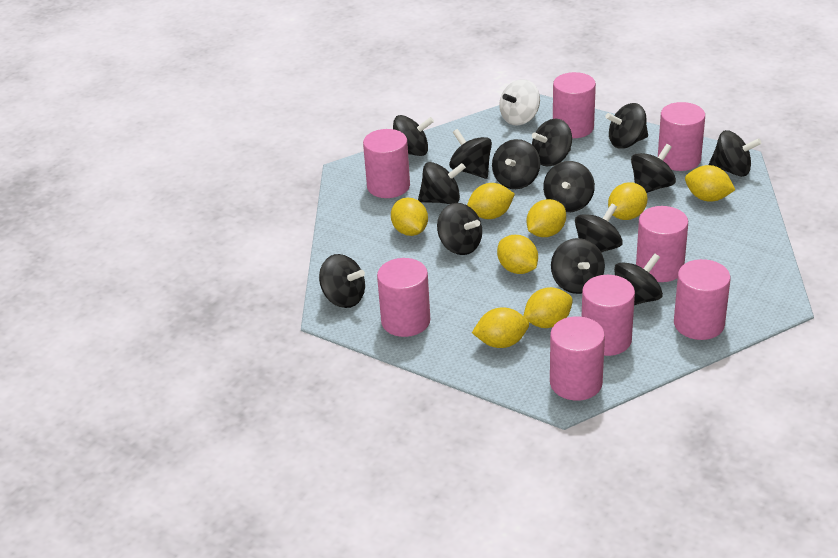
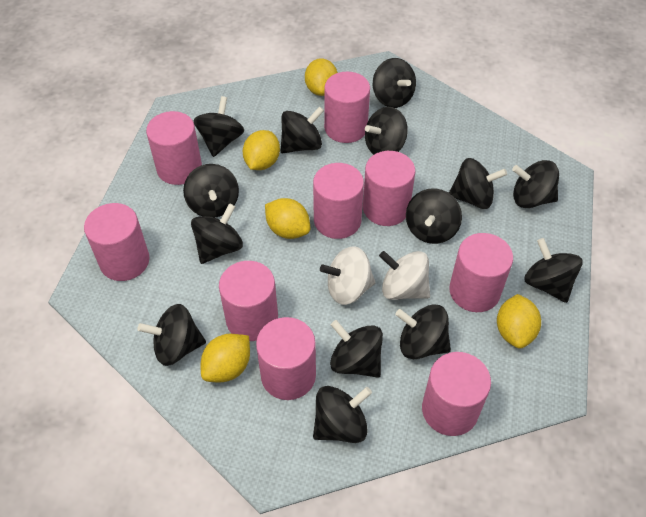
pink cylinder: [363,129,410,198] [377,258,430,337] [550,316,605,401] [553,72,596,138] [582,275,635,356] [636,206,688,282] [658,102,705,171] [674,259,731,340] = 8 -> [84,203,150,281] [146,111,202,185] [219,261,278,341] [256,317,316,400] [313,163,364,239] [324,72,370,143] [363,151,415,226] [422,352,491,436] [449,233,513,312] = 9
white spinning top: [499,79,540,125] = 1 -> [320,246,376,305] [379,251,430,300] = 2
yellow lemon: [391,198,428,236] [467,183,515,219] [472,307,529,348] [497,235,538,274] [523,287,573,328] [526,199,566,237] [608,182,648,220] [685,165,735,202] = 8 -> [201,334,250,382] [243,130,280,170] [265,198,310,239] [305,58,338,96] [497,294,541,349] = 5

